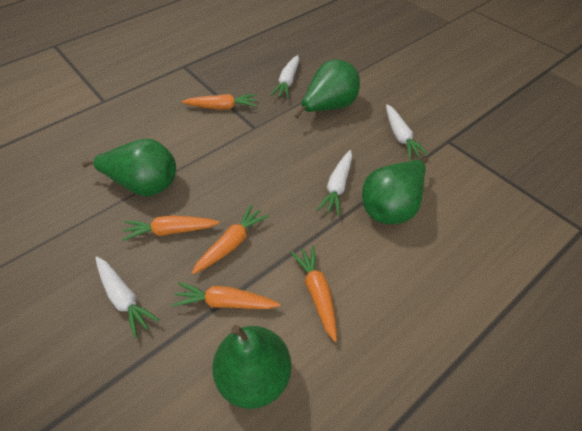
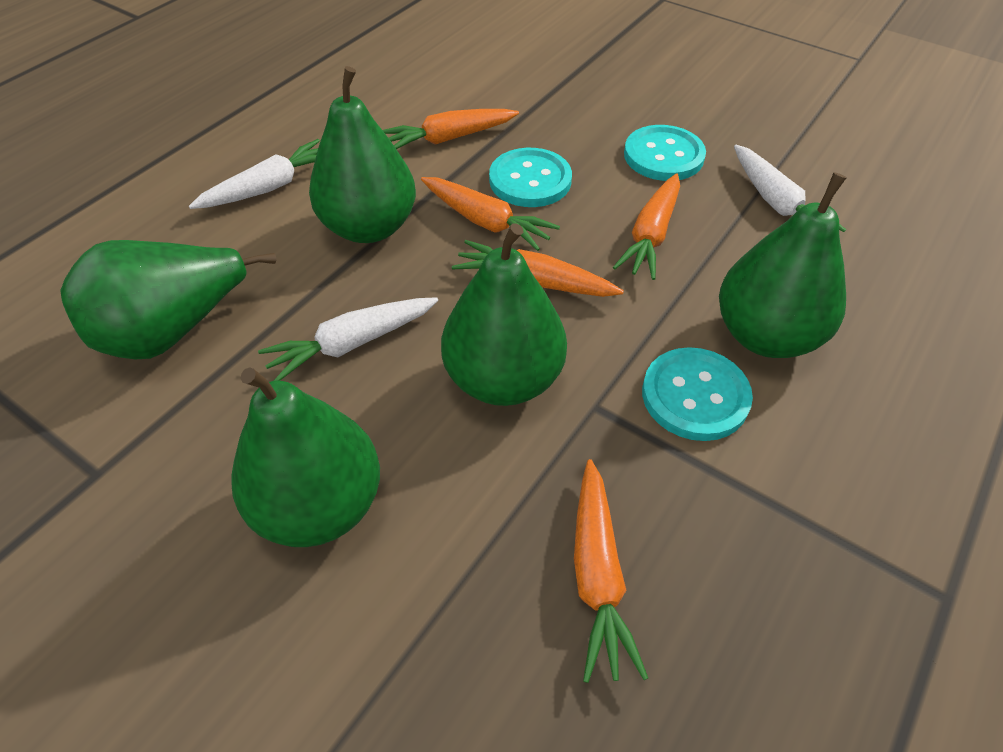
green pear: [82,139,176,196] [212,325,291,409] [294,60,360,119] [362,158,428,224] = 4 -> [61,240,276,360] [231,367,380,547] [309,66,416,243] [441,223,567,406] [719,172,846,358] = 5
turquoise button: none = 0 -> [489,148,572,207] [624,125,706,181] [642,347,753,441] = 3
white carrot: [95,257,160,338] [271,55,299,98] [317,150,352,216] [386,104,429,159] = 4 -> [189,139,320,209] [258,297,438,381] [734,145,846,232] = 3

